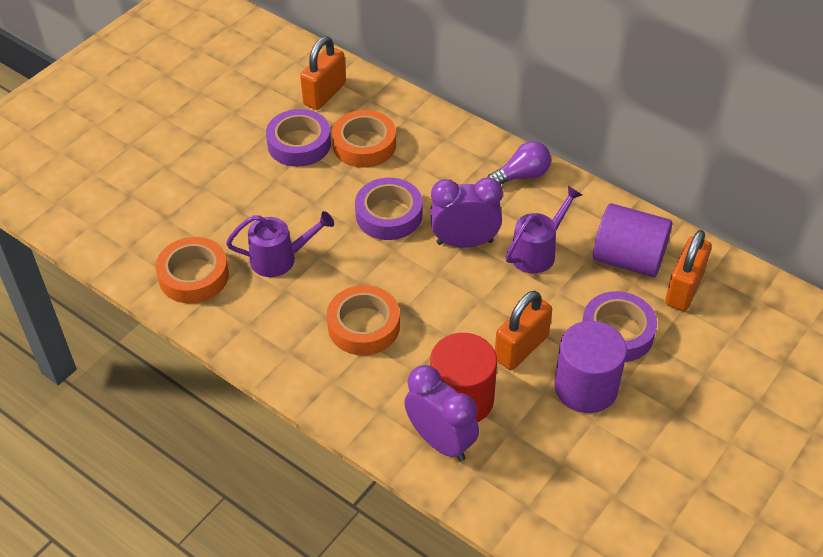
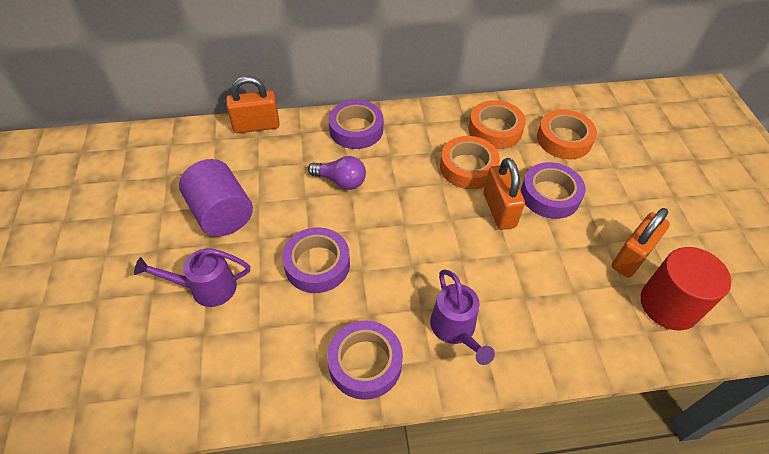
purple clock: [404,365,479,461] [430,177,503,248] = 2 -> none = 0
purple cylinder: [554,321,627,413] [593,203,672,277] = 2 -> [179,159,253,237] = 1
purple tape: [266,109,331,167] [355,178,422,240] [582,291,657,362] = 3 -> [282,227,350,293] [327,321,403,400] [328,100,384,149] [521,162,585,219] = 4

